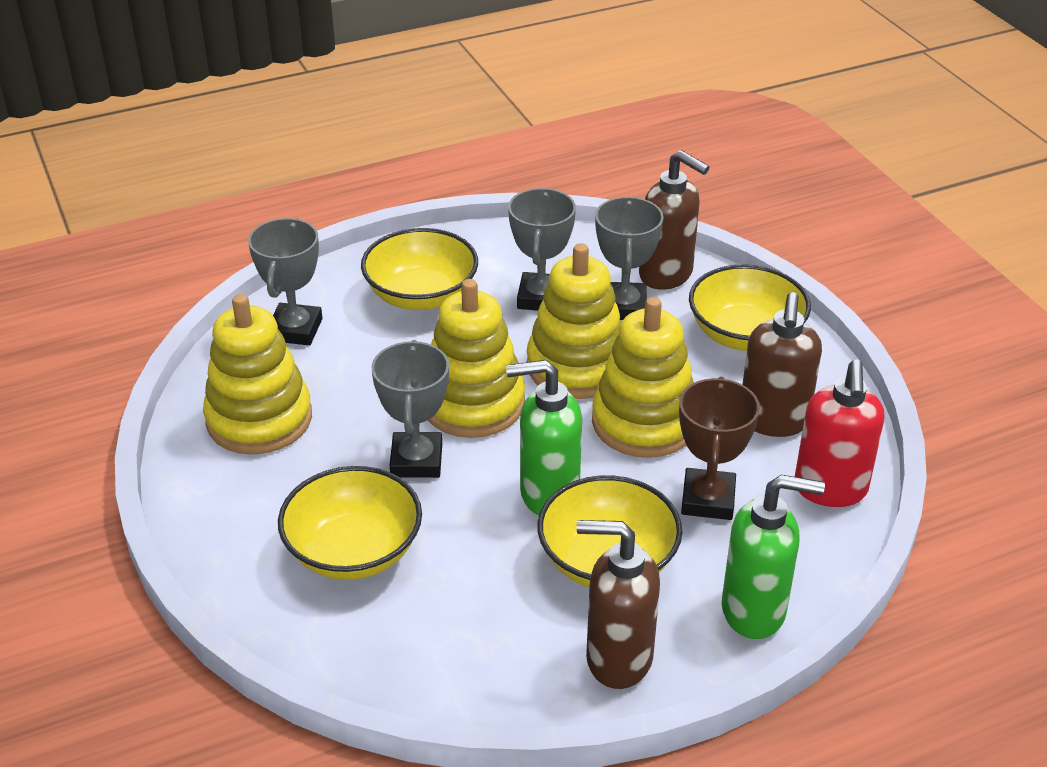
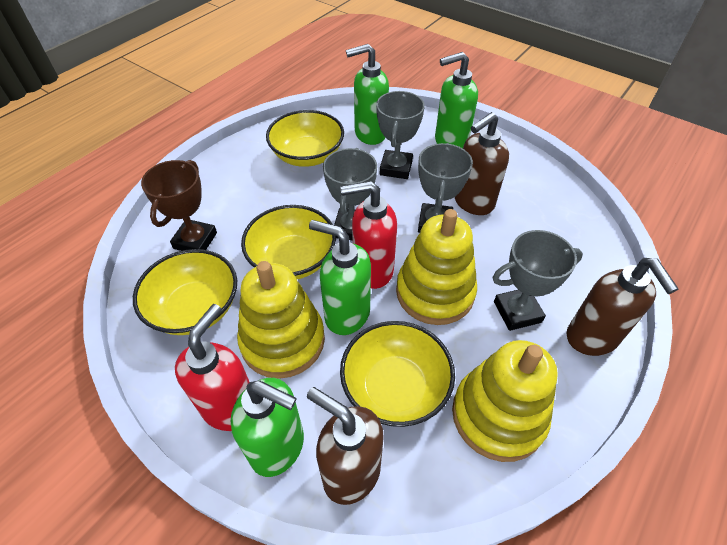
green soap dispenser: [506,360,582,515] [722,475,825,639] = 2 -> [231,378,304,477] [309,220,371,335] [346,44,389,145] [435,52,478,148] = 4
red soap dispenser: [795,359,884,507] = 1 -> [175,304,250,431] [340,181,397,289] = 2
yellow stacking toy: [203,294,312,455] [428,279,525,438] [527,243,622,399] [592,297,694,458] = 4 -> [237,261,325,379] [396,209,477,325] [452,340,558,462] = 3

